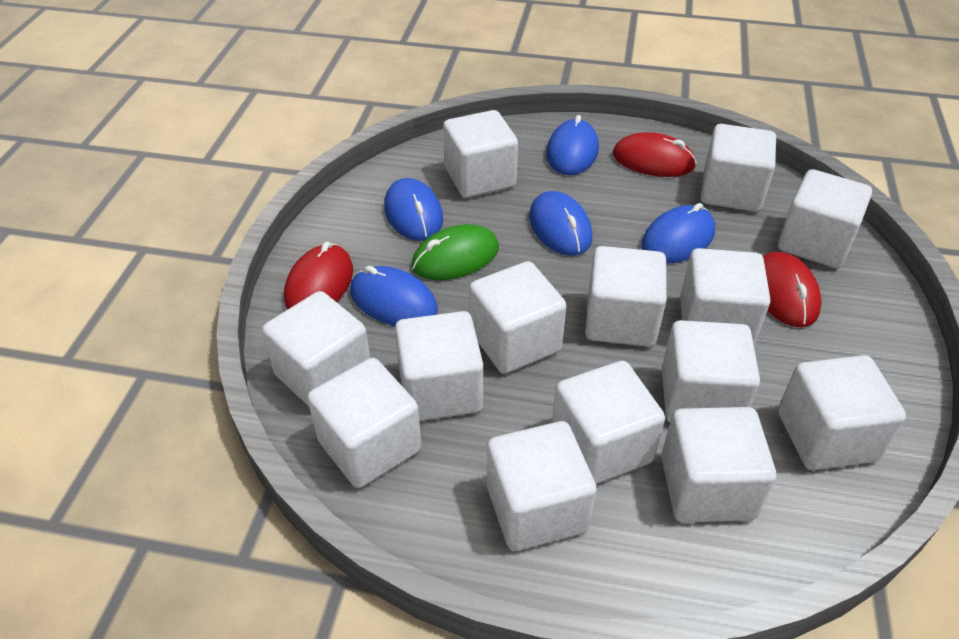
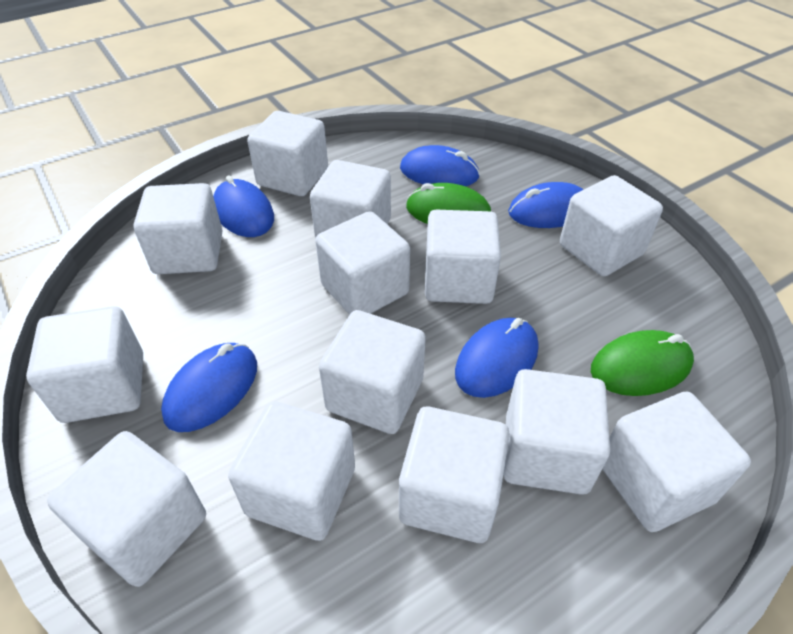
green mouse: [411,224,499,280] = 1 -> [406,183,491,224] [591,330,694,396] = 2
red mouse: [284,242,353,309] [613,132,697,177] [763,252,822,327] = 3 -> none = 0
white cube: [262,291,370,406] [307,358,421,488] [395,311,483,421] [443,110,518,198] [469,261,567,374] [487,421,597,551] [552,361,665,484] [585,246,667,347] [661,407,776,523] [662,320,760,422] [680,248,770,345] [701,124,776,212] [778,169,872,268] [778,355,906,470] = 14 -> [26,306,143,423] [47,431,206,587] [134,183,223,274] [228,401,355,541] [247,111,328,196] [310,160,391,238] [315,211,410,315] [319,310,426,434] [399,407,510,543] [425,210,501,304] [503,369,610,495] [560,175,663,276] [603,392,751,532] = 13

